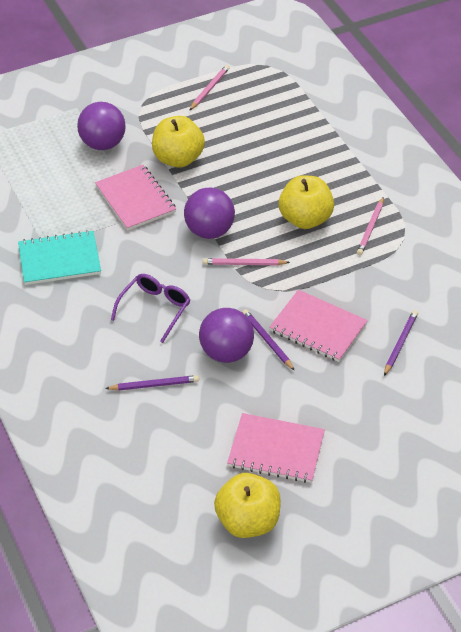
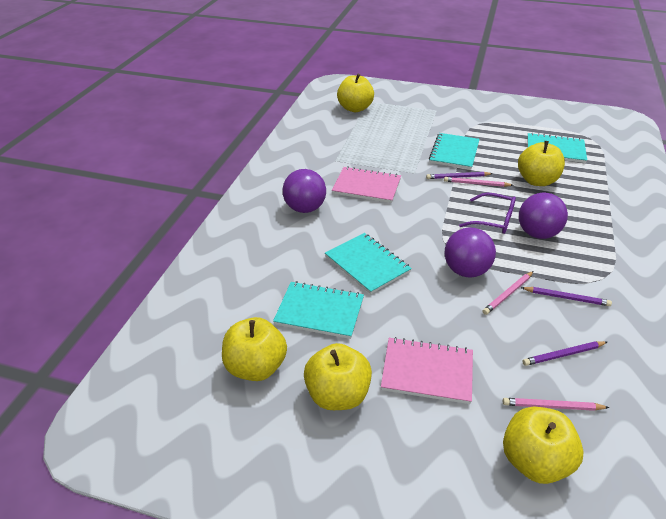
pink notebook: [95,165,176,231] [227,413,325,483] [269,290,368,362] = 3 -> [332,167,401,203] [381,337,473,404] = 2
turquoise notebook: [18,230,101,285] = 1 -> [273,281,364,339] [325,233,412,294] [429,133,480,169] [527,133,587,163] = 4
yellow apple: [152,116,205,168] [214,473,281,538] [279,175,334,229] = 3 -> [222,317,287,381] [304,343,372,410] [337,74,374,112] [503,406,584,484] [518,141,565,186] = 5

